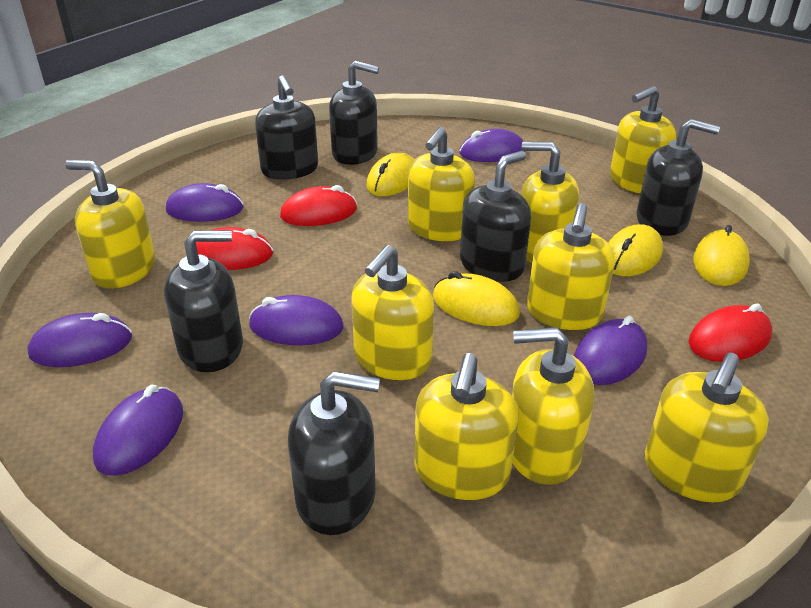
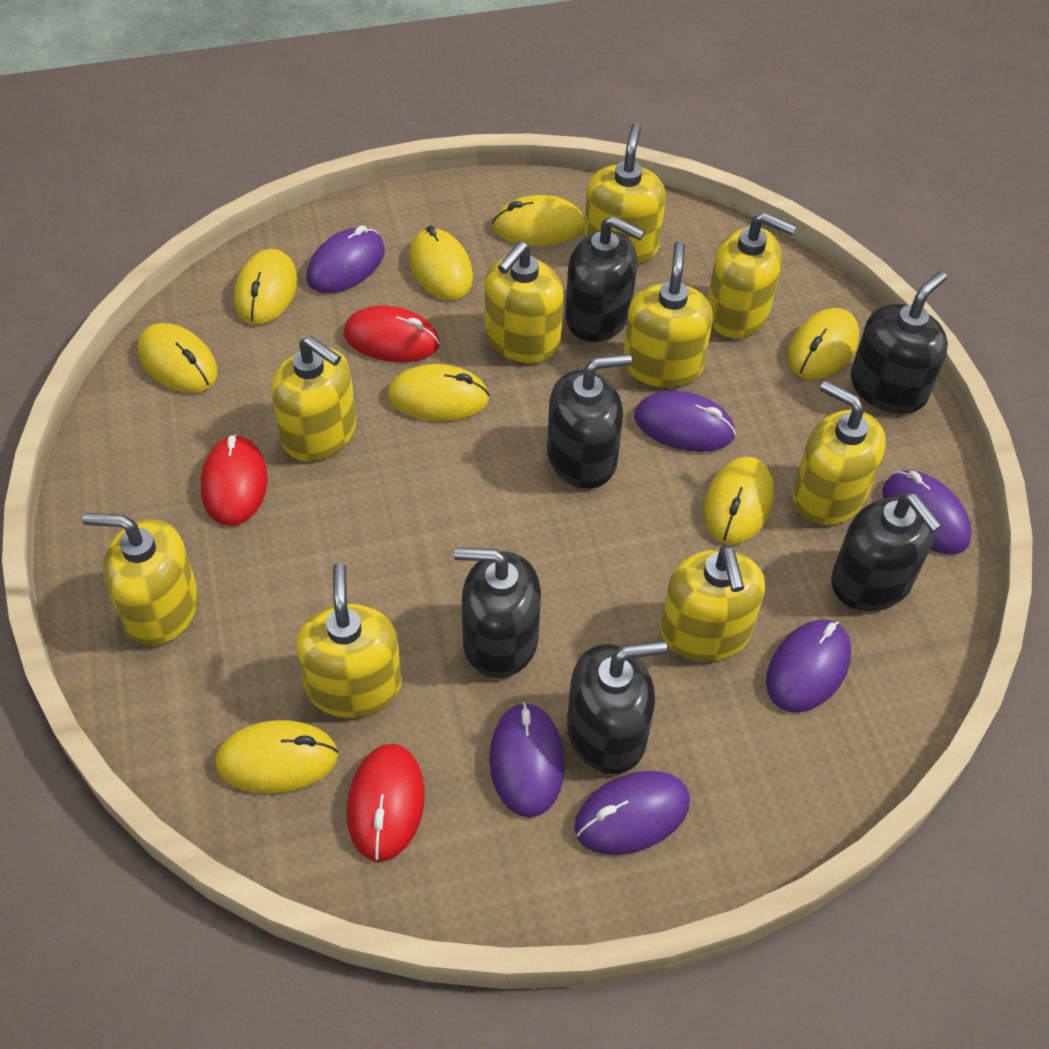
yellow mouse: [366,153,414,196] [433,271,520,326] [608,224,663,276] [694,225,750,286] = 4 -> [138,323,218,393] [215,720,338,793] [234,249,297,325] [387,364,490,421] [409,226,473,301] [492,195,585,246] [704,457,774,544] [787,308,859,380] = 8

